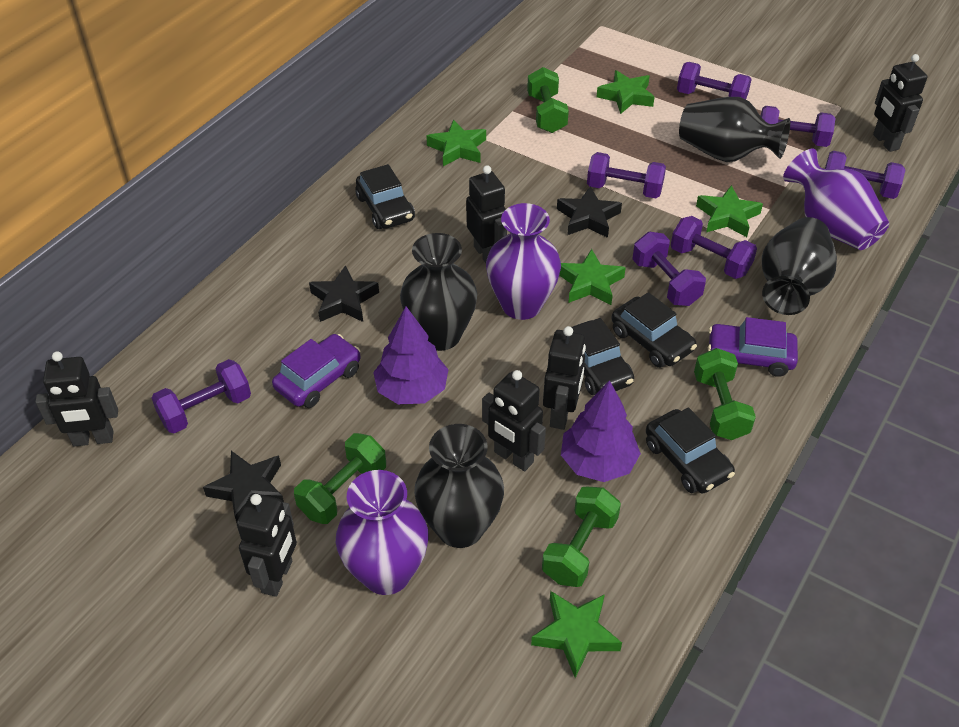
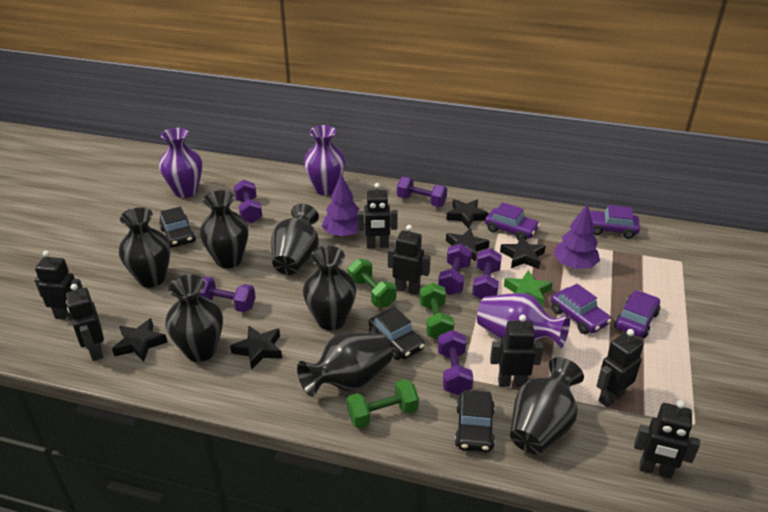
black car: [355,164,415,229] [572,318,634,395] [611,292,697,368] [646,408,735,493] = 4 -> [159,207,196,248] [369,307,425,360] [455,390,495,452] = 3
black robot: [35,351,118,447] [237,493,297,597] [466,165,507,263] [482,370,546,471] [543,326,586,430] [873,54,928,152] = 6 -> [34,251,83,320] [66,284,104,361] [357,183,398,248] [388,225,431,295] [490,315,544,387] [597,329,644,407] [634,400,700,479] = 7
black star: [203,451,284,523] [309,265,379,322] [557,186,622,238] = 3 -> [112,318,167,362] [230,326,282,370] [446,199,489,229] [446,228,489,262] [500,236,546,269] = 5
black vase: [400,233,477,351] [414,424,504,548] [679,97,790,162] [762,217,837,315] = 4 -> [119,207,171,287] [165,274,223,362] [200,190,249,268] [271,204,319,275] [297,333,392,397] [303,246,356,330] [510,357,584,454] = 7
green dumbbell: [294,433,386,524] [527,67,569,133] [542,486,621,587] [694,348,756,440] = 4 -> [347,379,419,429] [348,259,397,307] [419,283,454,339] = 3
green star: [426,119,486,166] [531,591,622,678] [559,249,626,305] [597,70,655,114] [696,185,763,237] = 5 -> [504,270,553,307] = 1
purple car: [272,334,361,408] [708,317,798,377] = 2 -> [485,202,540,240] [551,284,611,334] [590,205,640,239] [614,290,660,338] = 4
purple dumbbell: [152,359,251,433] [587,152,666,198] [632,232,706,306] [671,216,757,279] [677,62,752,99] [761,106,835,147] [825,151,906,199] = 7 -> [200,276,256,312] [234,180,262,223] [397,177,447,207] [438,244,472,295] [438,330,473,395] [472,248,502,300] = 6

